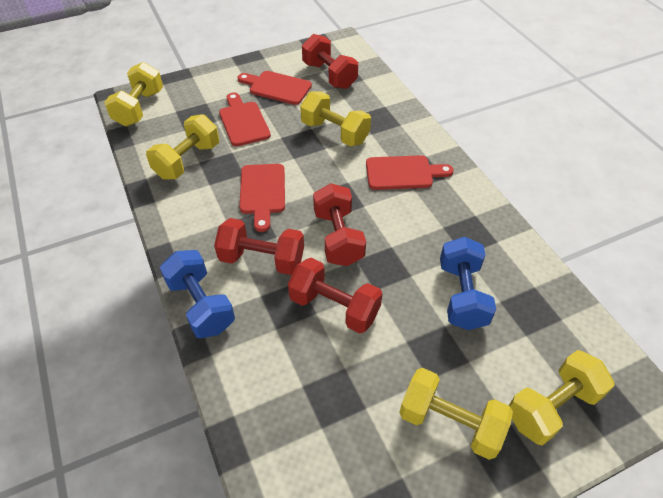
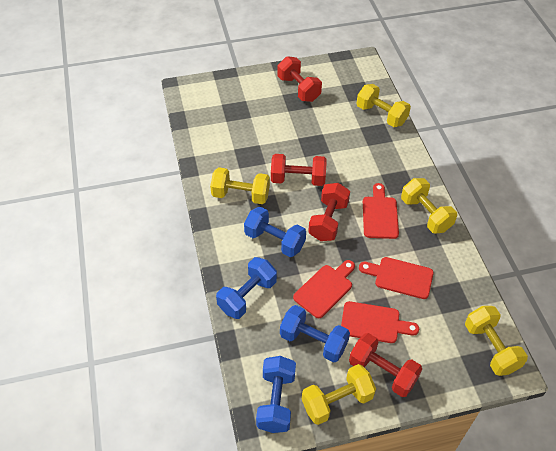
blue dumbbell: [160,250,235,338] [440,237,496,330] = 2 -> [216,257,277,319] [244,207,306,257] [256,356,296,433] [280,305,350,363] = 4

